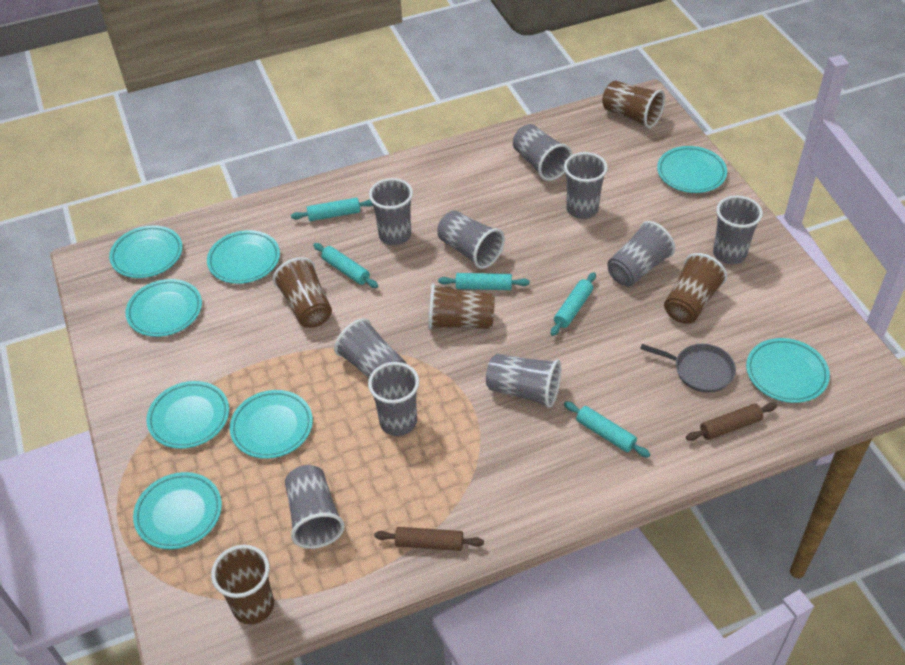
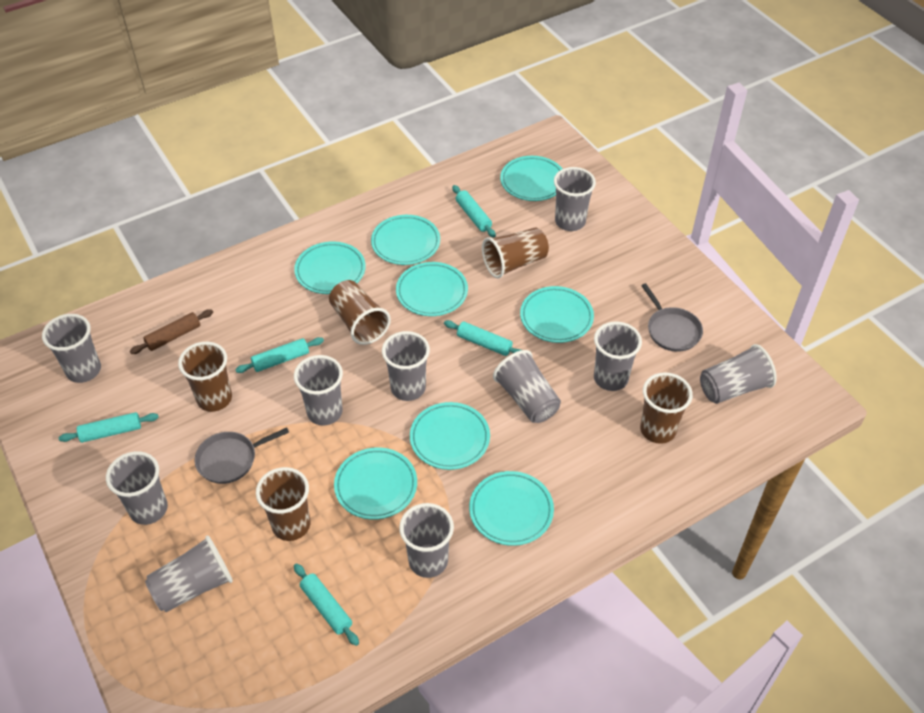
brown rolling pin: [375,527,484,551] [686,403,777,441] = 2 -> [130,309,213,354] = 1
grey pan: [640,344,736,393] = 1 -> [195,428,289,484] [641,283,703,352] = 2

